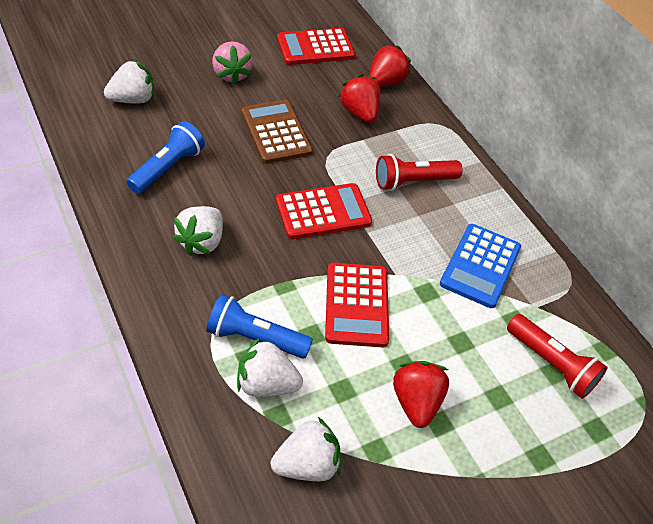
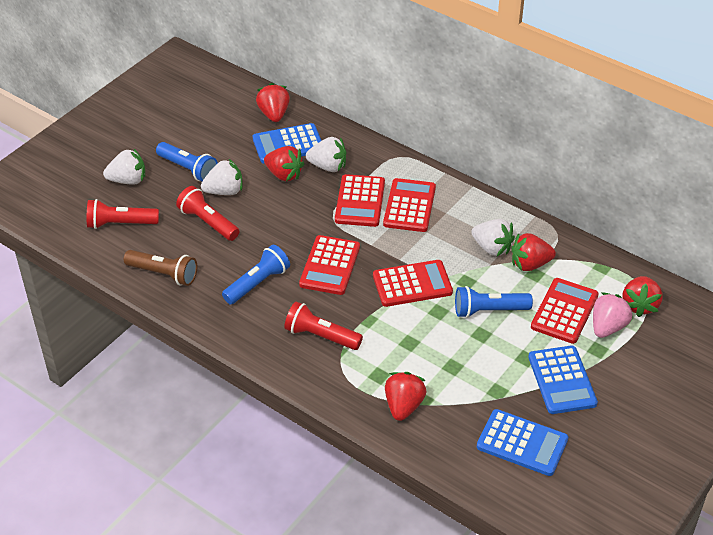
blue calculator: [440,224,521,308] = 1 -> [253,123,322,164] [477,409,568,476] [528,346,598,414] = 3
blue flashlight: [126,121,205,194] [207,294,313,359] = 2 -> [156,142,218,181] [222,245,290,305] [455,286,533,318] = 3
brown calculator: [242,100,313,164] = 1 -> none = 0
brown flashlight: none = 0 -> [124,250,197,286] = 1
red calculator: [276,183,372,239] [277,28,355,65] [325,262,389,347] = 3 -> [299,235,360,295] [335,174,385,227] [373,260,453,307] [383,178,436,232] [531,278,599,344] = 5
red flashlight: [376,154,463,191] [507,314,608,399] = 2 -> [87,199,159,229] [176,186,239,241] [284,302,363,350] = 3
red strawberry: [339,74,381,123] [369,44,411,87] [393,361,449,428] = 3 -> [256,83,290,122] [264,146,304,181] [385,372,427,421] [511,233,556,271] [623,276,663,317] = 5

